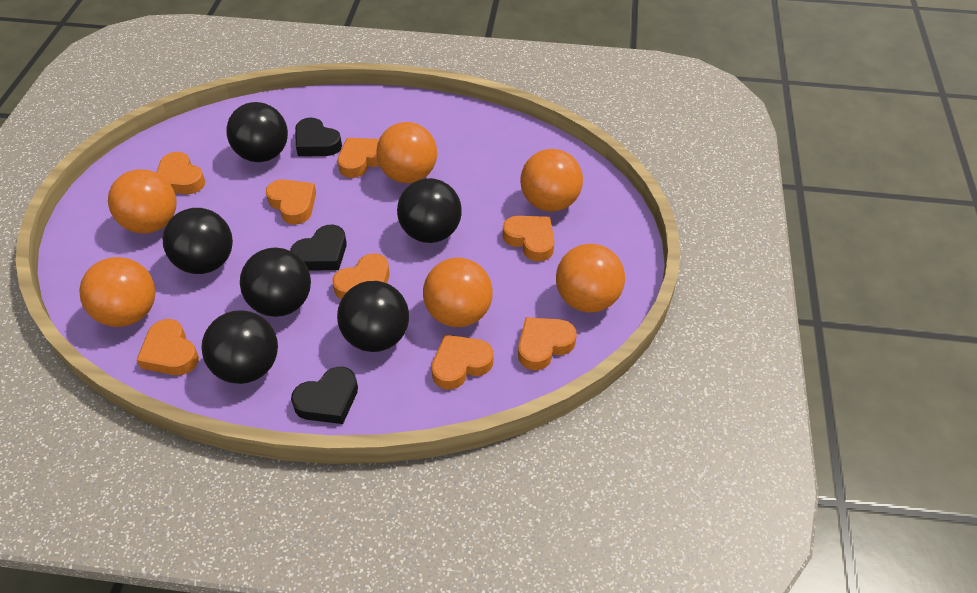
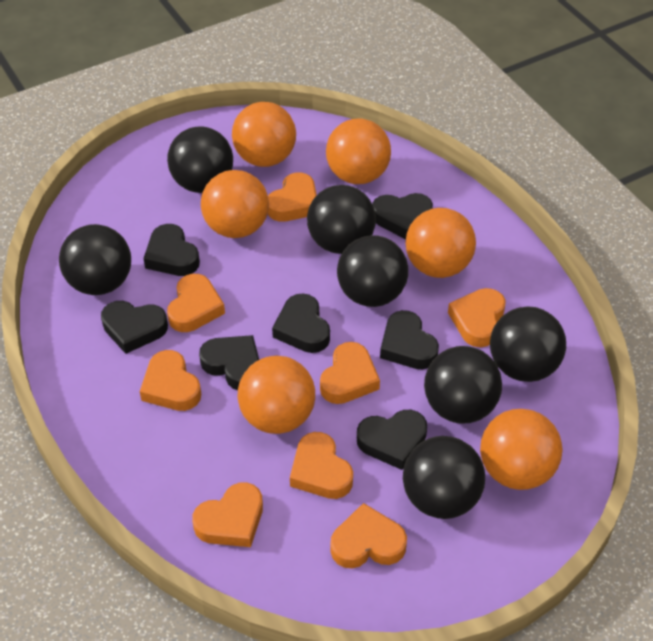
black ball: [163,208,233,274] [201,310,278,384] [226,102,288,162] [240,247,311,317] [337,281,409,352] [397,178,461,243] = 6 -> [59,224,131,295] [167,126,233,193] [307,185,376,254] [337,235,408,307] [403,436,485,519] [424,346,502,423] [490,306,566,382] = 7
black heart: [290,224,347,271] [291,367,358,424] [295,117,342,156] = 3 -> [101,301,168,354] [143,224,200,276] [199,335,259,390] [272,293,330,353] [357,410,427,470] [372,193,433,240] [380,310,439,369] = 7

